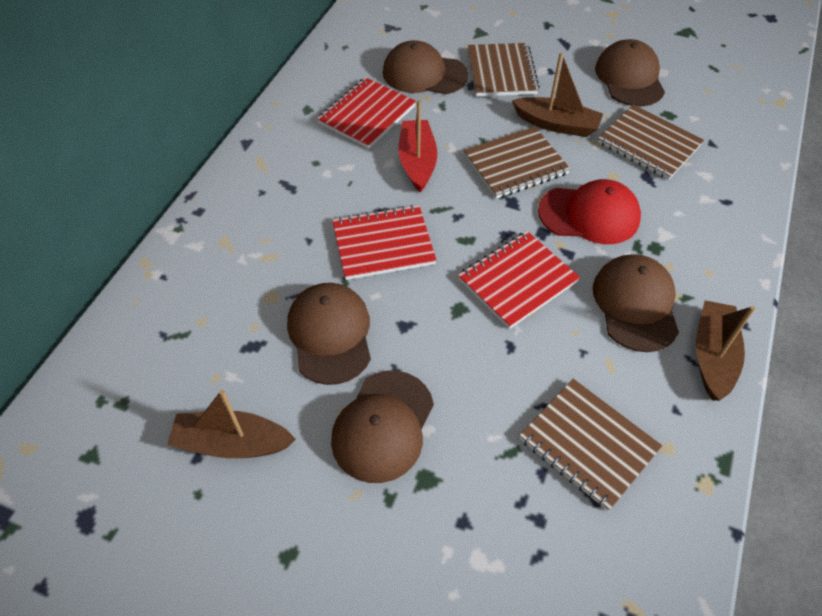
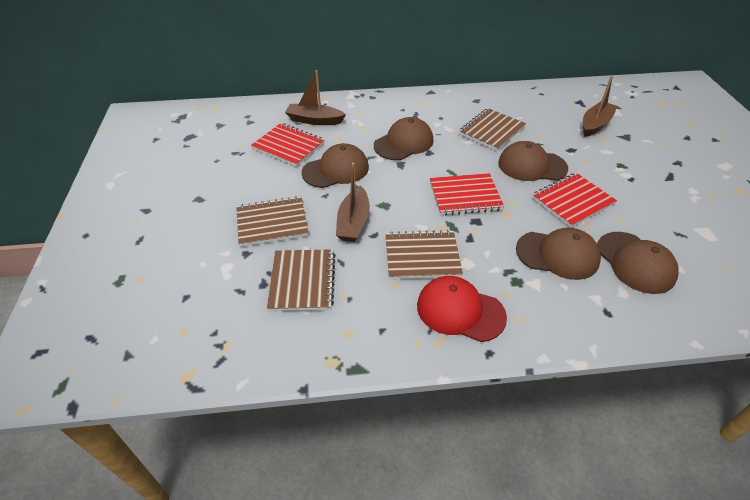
red boat: [399,100,437,192] = 1 -> none = 0

